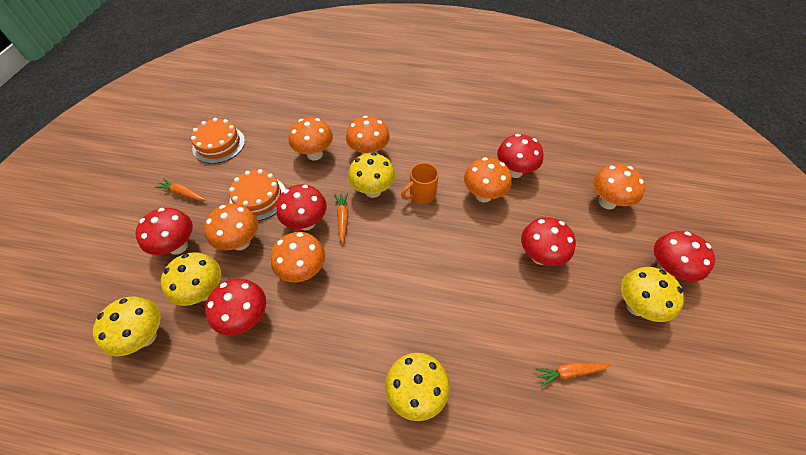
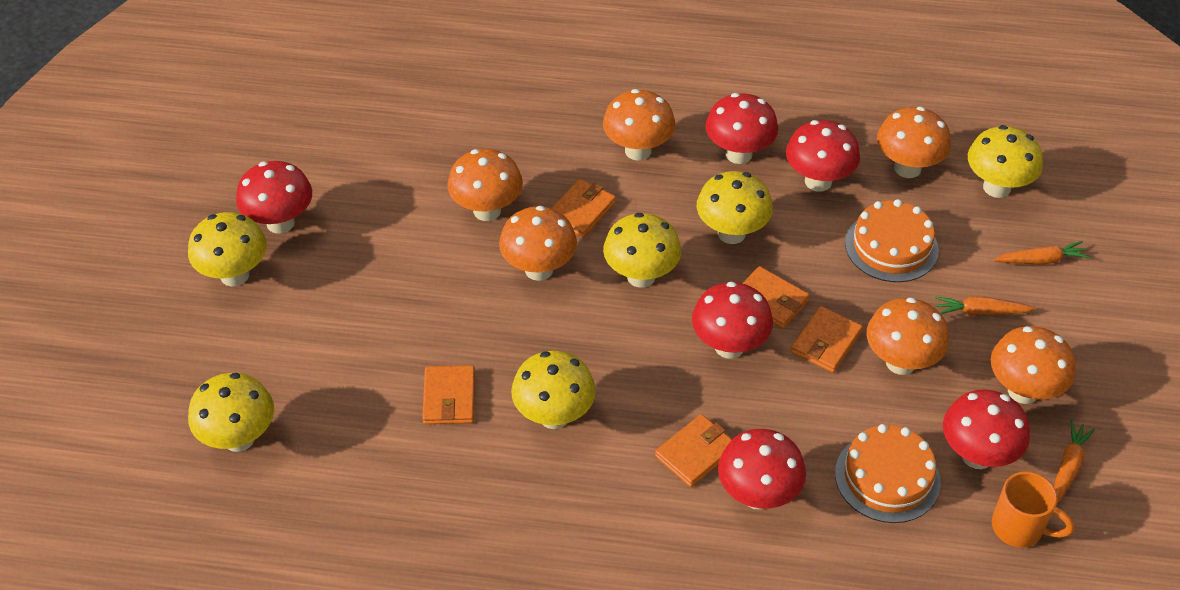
orange wallet: none = 0 -> [422,365,475,424] [551,179,616,238] [655,414,732,487] [742,266,810,328] [791,306,863,373] = 5
yellow mushroom: [93,297,161,356] [161,252,221,306] [348,153,395,198] [385,353,450,421] [621,267,685,322] = 5 -> [188,212,267,286] [188,373,274,452] [511,351,596,429] [603,213,681,288] [697,171,773,244] [968,125,1043,198] = 6

